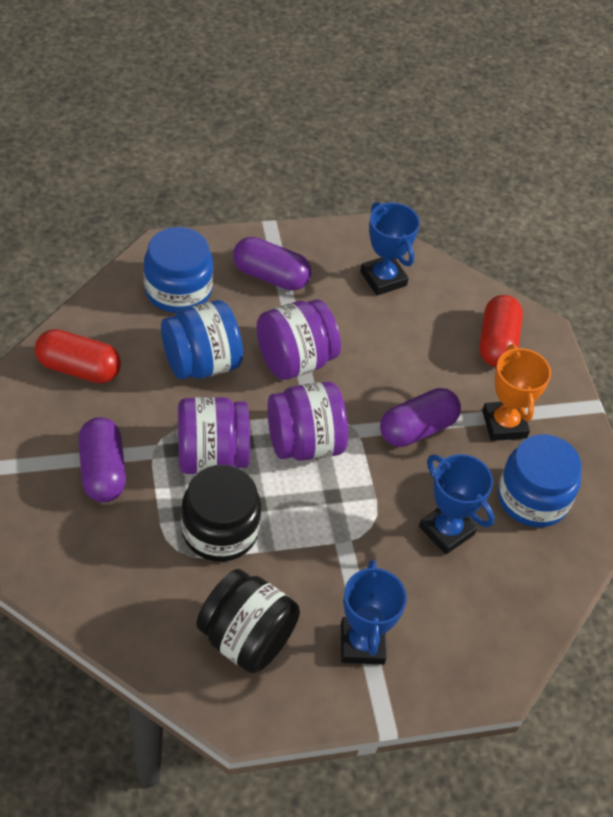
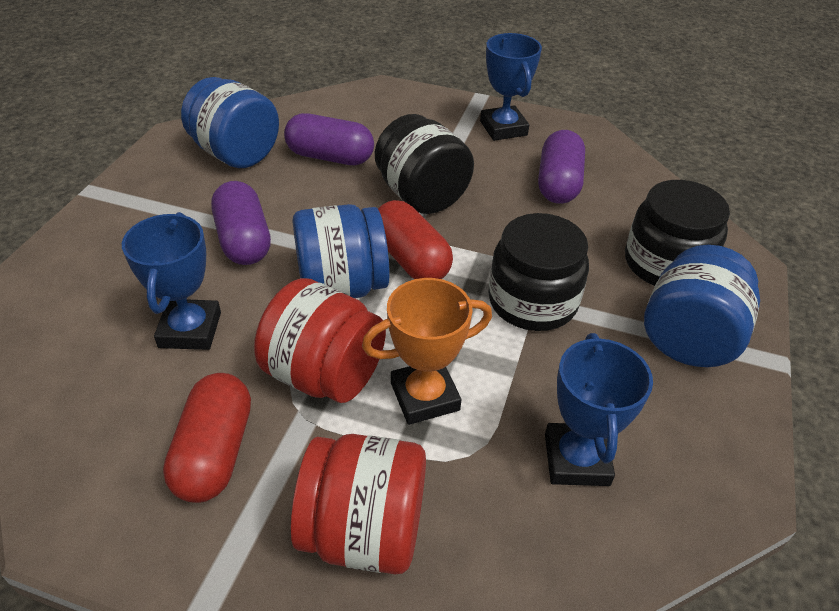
black jar: [181,465,261,562] [196,569,300,673] = 2 -> [375,114,474,214] [488,213,589,331] [625,180,730,286] = 3
purple jar: [178,397,250,474] [256,300,341,380] [268,382,348,461] = 3 -> none = 0
red jar: none = 0 -> [254,278,386,403] [291,434,426,574] = 2

